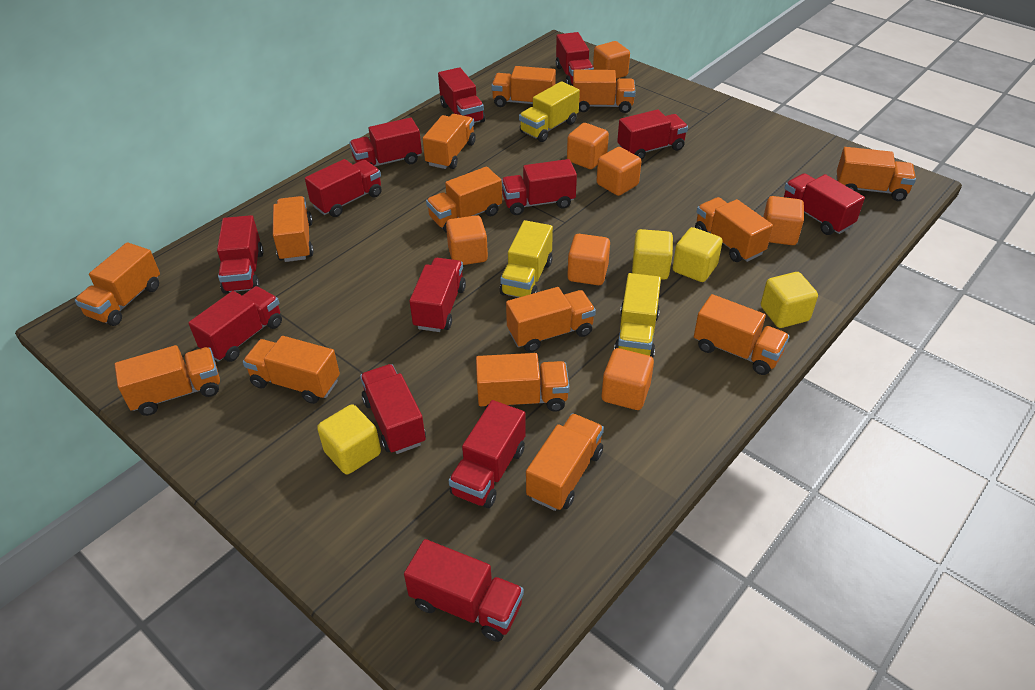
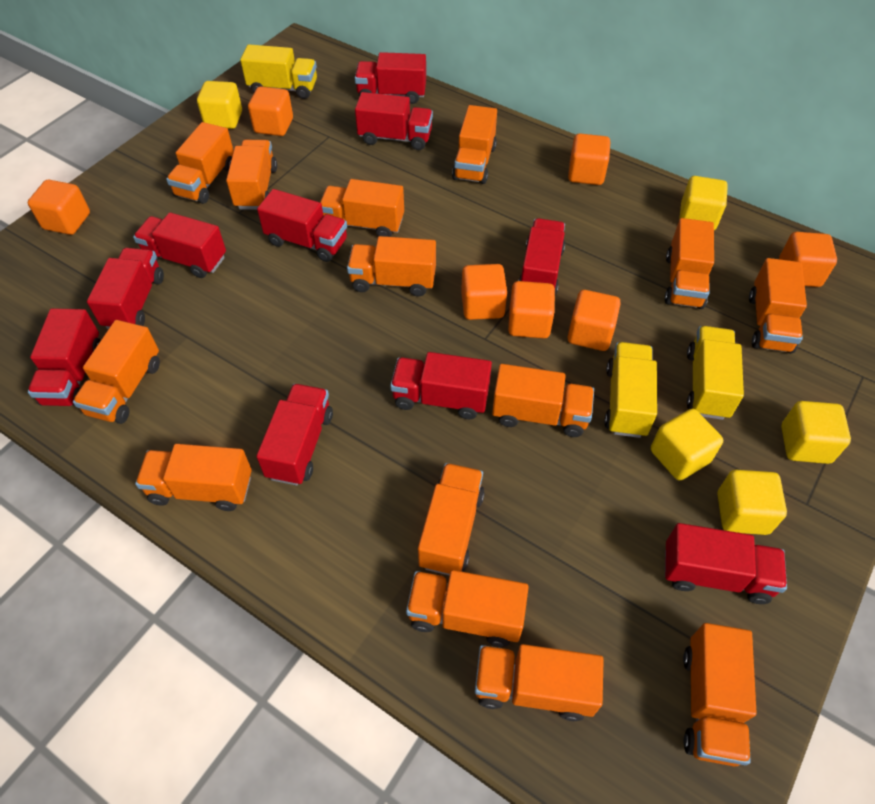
red truck: [189,286,282,362] [217,215,264,294] [305,159,382,217] [349,118,422,166] [360,364,426,454] [404,539,524,642] [409,258,466,332] [438,67,485,123] [448,400,526,508] [501,159,577,215] [556,32,594,86] [617,109,688,160] [784,173,865,235] = 13 -> [28,308,101,406] [87,248,164,329] [133,212,226,278] [256,384,333,486] [257,189,347,262] [355,52,426,104] [355,92,433,150] [390,352,492,419] [519,218,565,296] [665,523,787,604] = 10
yellow cube: [317,405,381,474] [632,229,673,280] [673,227,723,282] [761,272,818,328] = 4 -> [197,81,242,129] [651,409,723,480] [679,176,728,230] [718,470,787,535] [782,401,851,464] = 5

